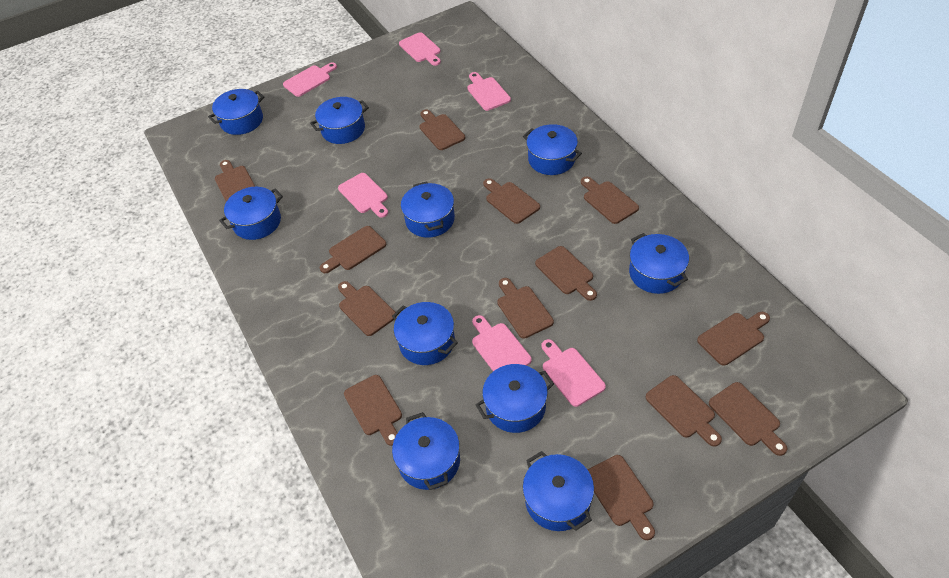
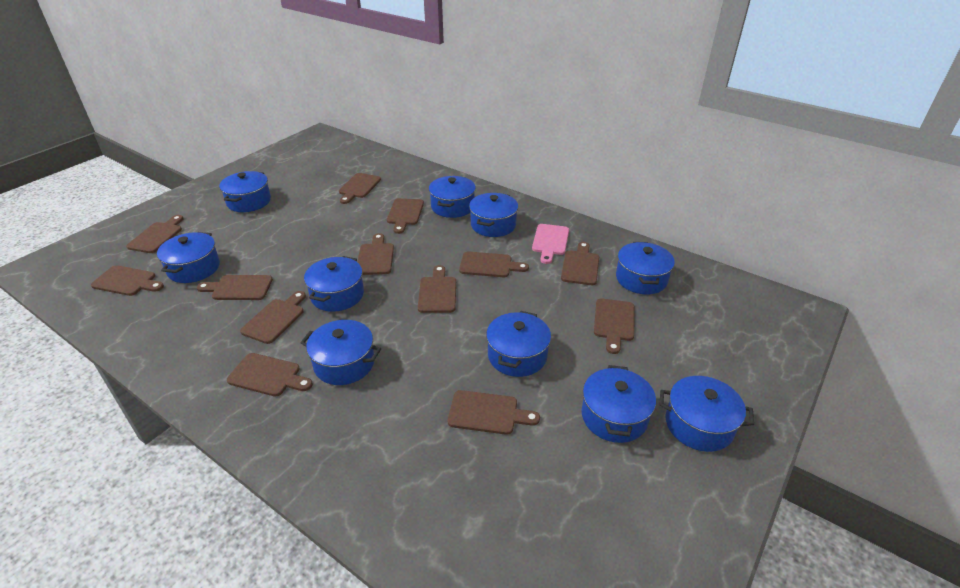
pink cutting board: [283,62,337,97] [338,173,388,218] [399,32,441,66] [467,72,511,111] [472,315,532,371] [542,339,606,407] = 6 -> [532,224,569,264] = 1

